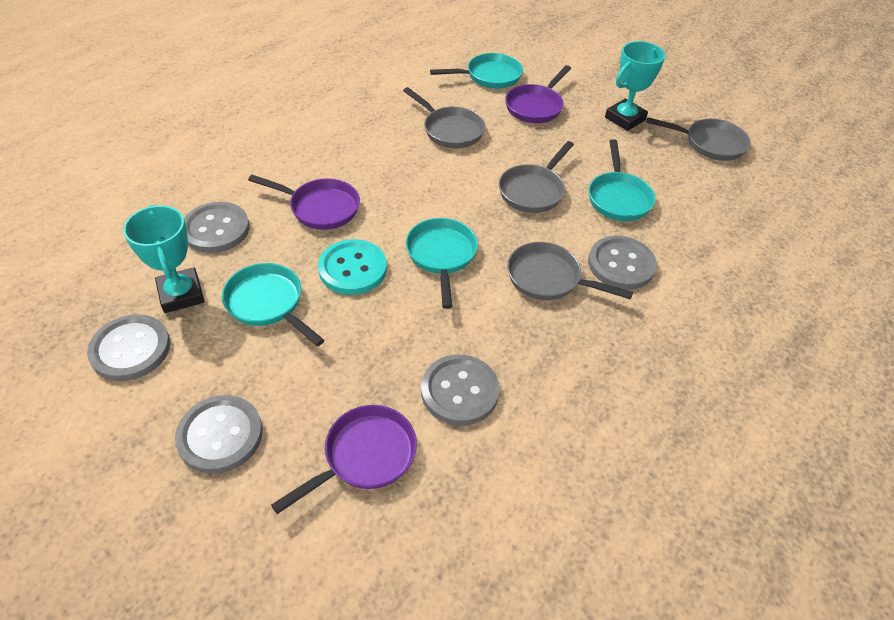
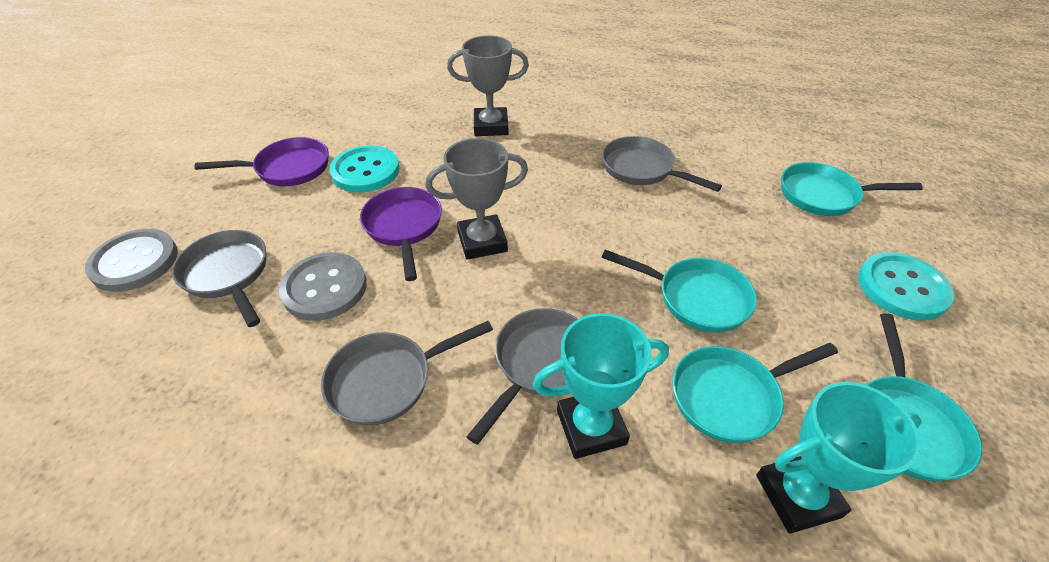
grey button: [87,314,170,381] [175,395,263,474] [184,202,250,253] [421,354,500,425] [588,236,657,290] = 5 -> [85,229,178,292] [279,252,367,321] = 2
grey trophy: none = 0 -> [425,138,528,260] [447,35,529,136] = 2
purple pan: [248,175,360,230] [271,405,417,514] [505,65,571,123] = 3 -> [195,137,329,186] [360,187,442,281] = 2
turquoise button: [318,239,387,295] = 1 -> [329,145,399,192] [858,252,954,321] = 2

